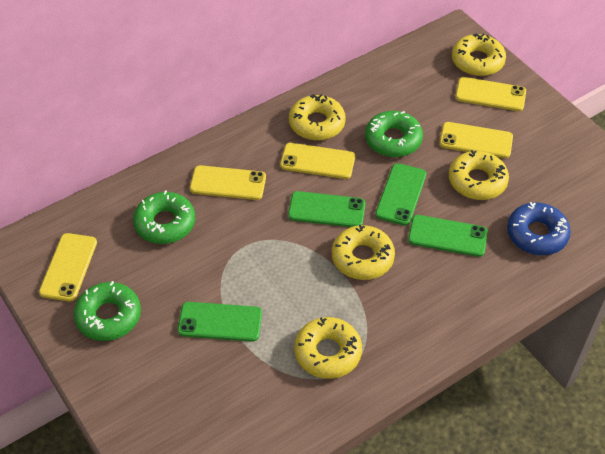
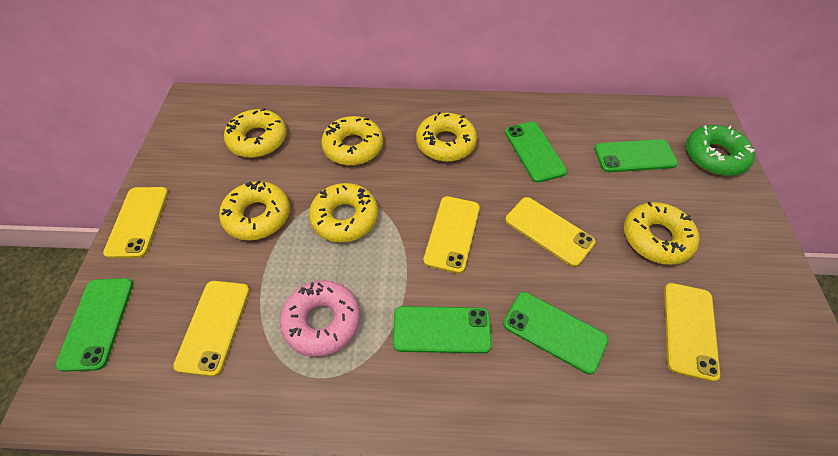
blue donut: [507,202,571,255] = 1 -> none = 0
green donut: [74,281,141,341] [133,190,195,244] [365,111,423,157] = 3 -> [686,125,755,176] = 1
green phone: [178,302,262,342] [288,191,365,227] [375,163,426,226] [408,215,488,257] = 4 -> [55,278,133,372] [393,306,492,353] [503,292,609,374] [505,122,567,183] [594,139,678,172] = 5
pink donut: none = 0 -> [280,280,360,357] = 1
yellow donut: [289,94,346,141] [294,317,362,379] [332,225,395,280] [449,150,509,200] [452,33,506,76] = 5 -> [219,180,290,241] [224,108,287,158] [309,183,378,243] [321,116,383,166] [416,112,477,162] [624,202,699,265] = 6

